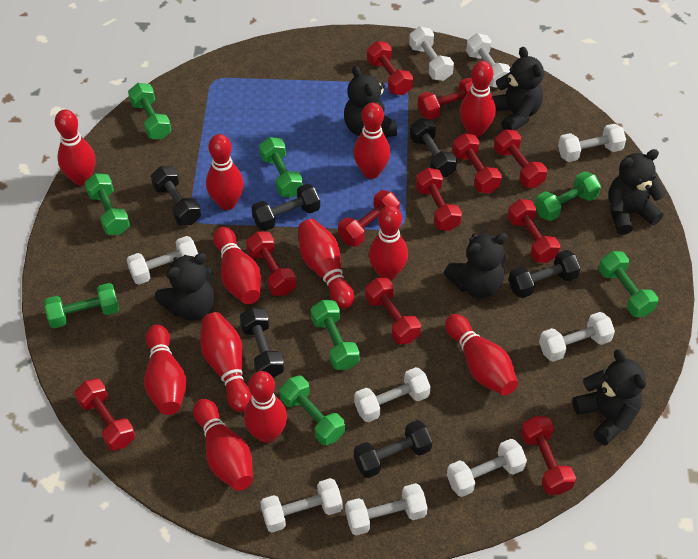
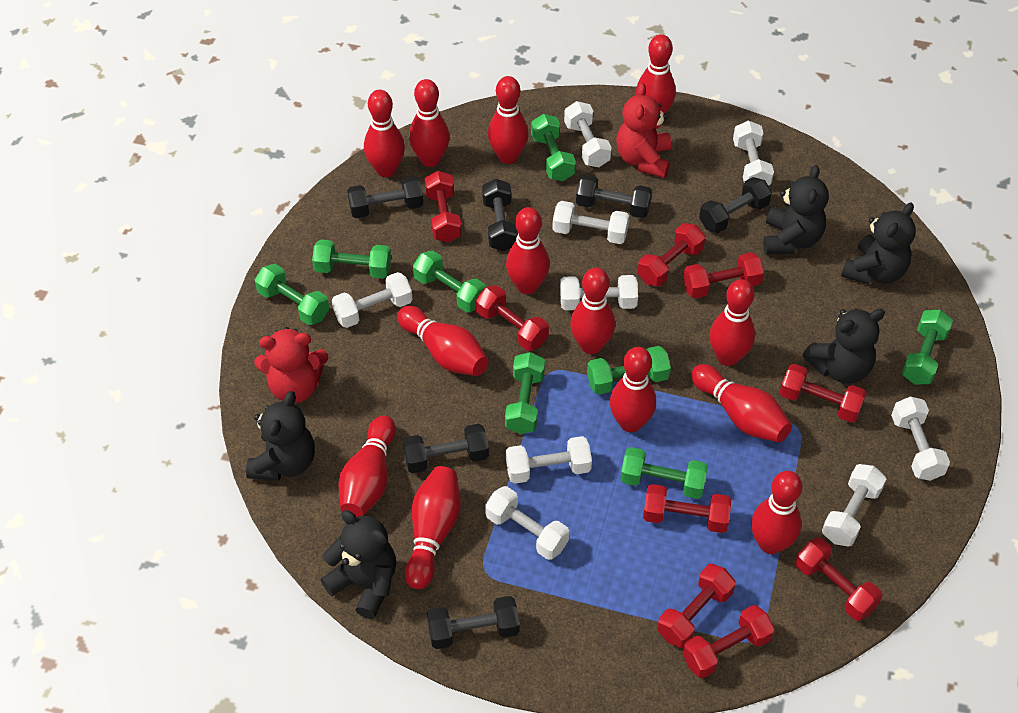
black teddy bear: [155,253,214,321] [344,66,397,137] [444,233,508,298] [492,47,544,130] [573,349,646,446] [609,149,666,235] = 6 -> [246,391,315,481] [321,510,396,619] [763,165,829,255] [802,308,885,384] [841,203,916,285] = 5
red bowling pin: [55,110,96,186] [144,324,186,415] [193,399,253,491] [200,312,252,412] [206,134,244,210] [213,227,261,304] [244,371,287,443] [298,219,355,309] [353,103,390,179] [369,205,408,280] [445,314,518,396] [460,61,496,137] = 12 -> [338,416,396,517] [364,90,405,177] [397,306,488,376] [405,466,461,589] [409,79,450,167] [488,76,528,164] [506,207,550,294] [570,268,615,354] [610,347,656,432] [636,34,676,114] [691,364,792,442] [709,279,755,366] [751,471,802,554] = 13
red dumbbell: [75,379,135,451] [246,232,296,296] [338,190,400,247] [365,277,421,344] [367,41,413,95] [416,168,462,231] [418,78,473,120] [452,133,502,193] [494,129,547,188] [508,199,560,263] [521,416,576,495] = 11 -> [425,171,462,242] [476,285,549,351] [638,223,705,287] [643,484,731,533] [657,564,736,648] [682,605,775,678] [683,252,764,299] [780,364,866,422] [795,538,882,621] = 9
red teddy bear: none = 0 -> [254,327,328,403] [616,83,671,178] = 2

